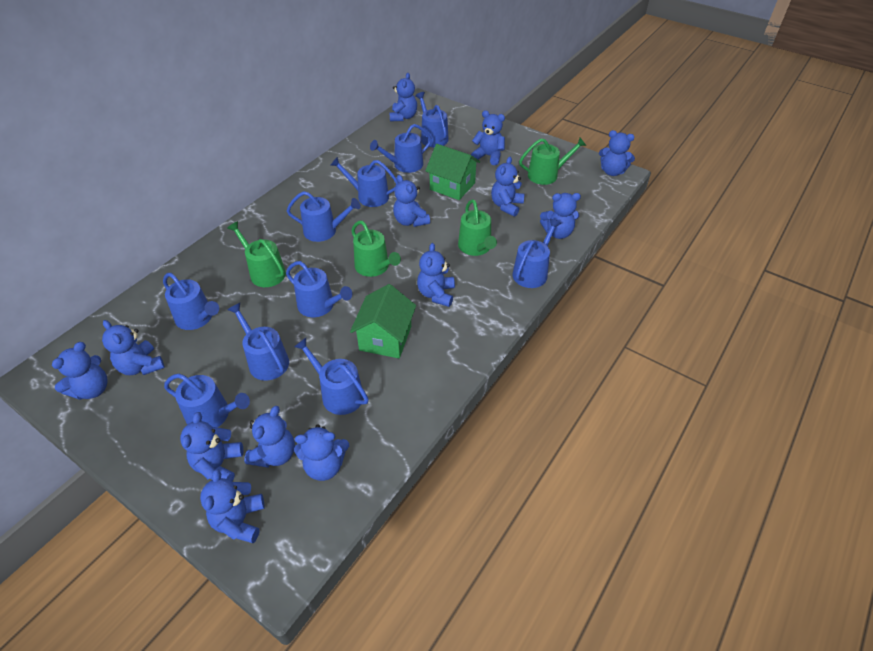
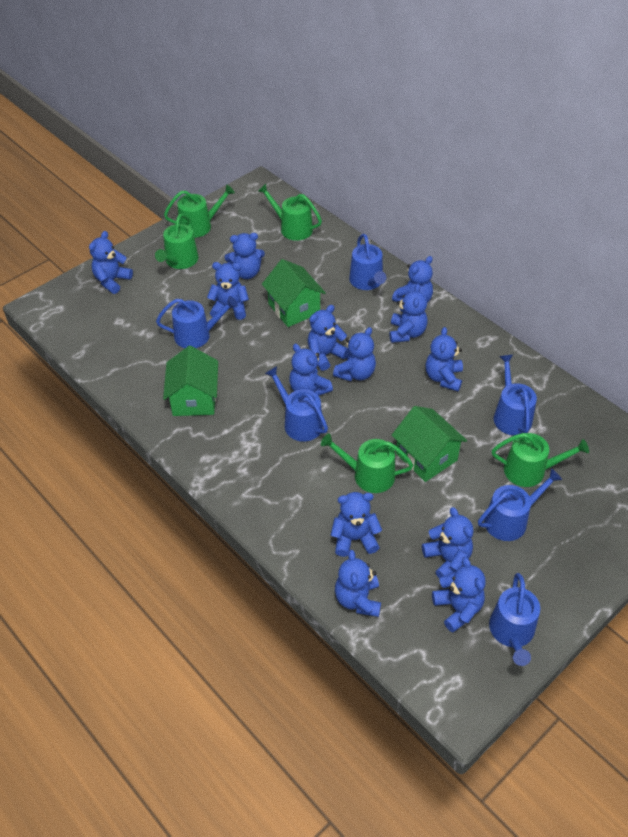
blue watering can: [163,273,219,330] [164,374,250,427] [227,303,289,381] [286,261,352,317] [287,191,361,242] [294,338,369,415] [330,157,398,207] [370,124,432,173] [415,92,449,148] [512,218,561,288] = 10 -> [156,296,238,348] [265,366,328,442] [349,234,386,290] [478,469,562,541] [489,573,540,666] [494,355,537,435] = 6
green house: [350,284,416,358] [425,144,480,200] = 2 -> [163,346,218,416] [262,259,326,327] [392,406,467,482] = 3
green watering can: [227,221,286,287] [351,221,401,277] [458,199,497,256] [519,138,586,185] = 4 -> [155,214,199,269] [164,184,235,238] [258,184,322,241] [321,433,413,493] [492,433,589,487] = 5

